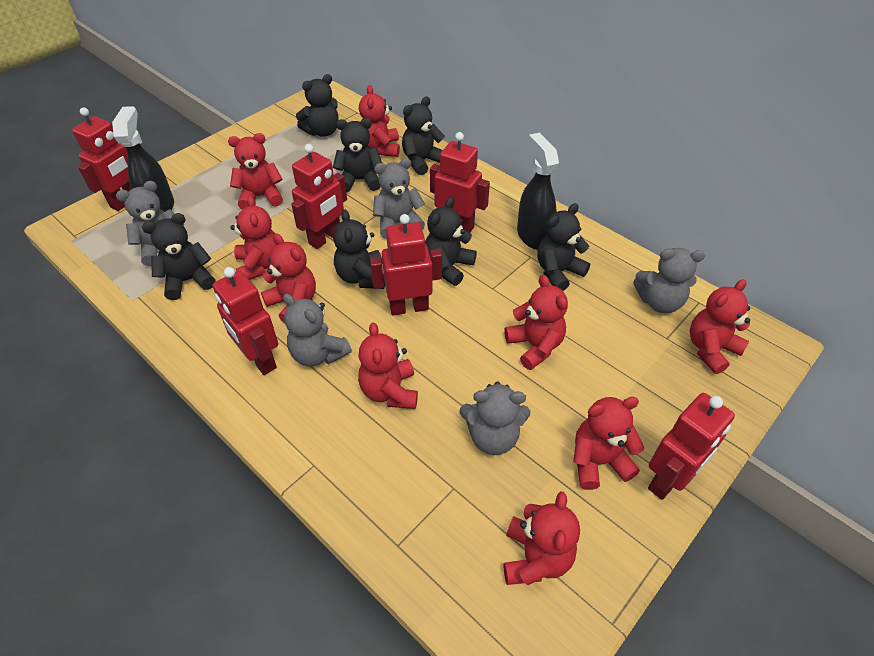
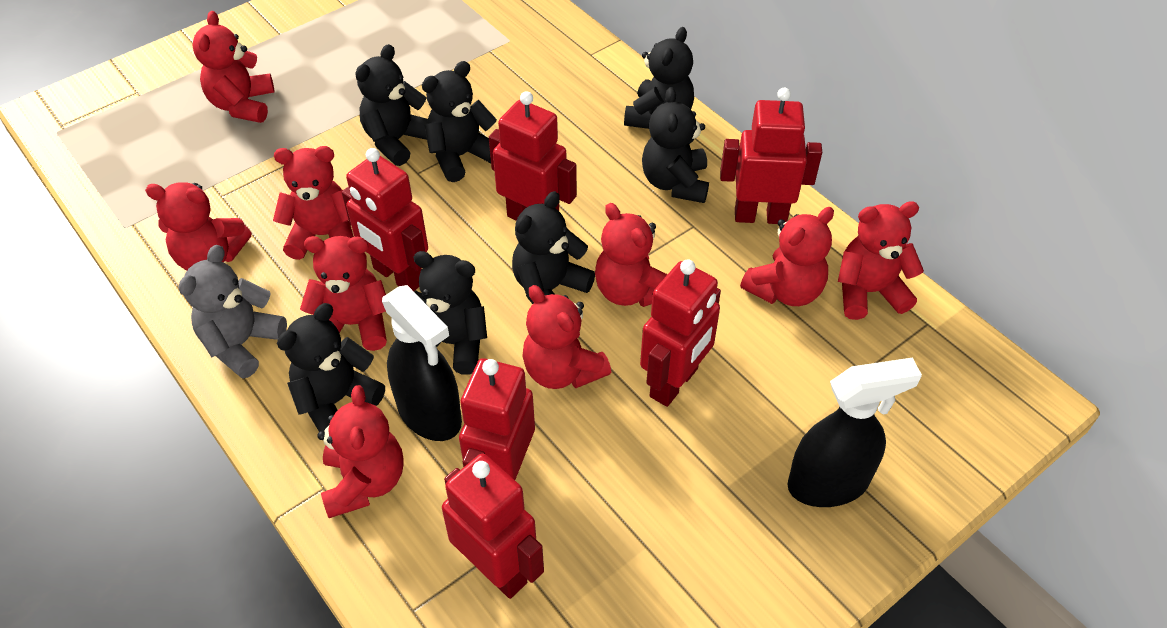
grey teddy bear: [116,181,184,266] [283,293,352,366] [373,158,425,239] [460,381,530,455] [633,248,705,313] = 5 -> [179,245,287,379] = 1

